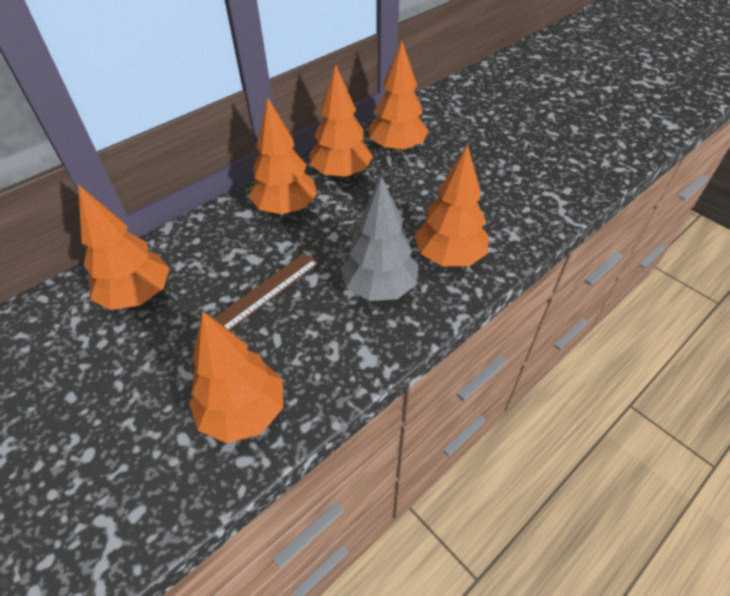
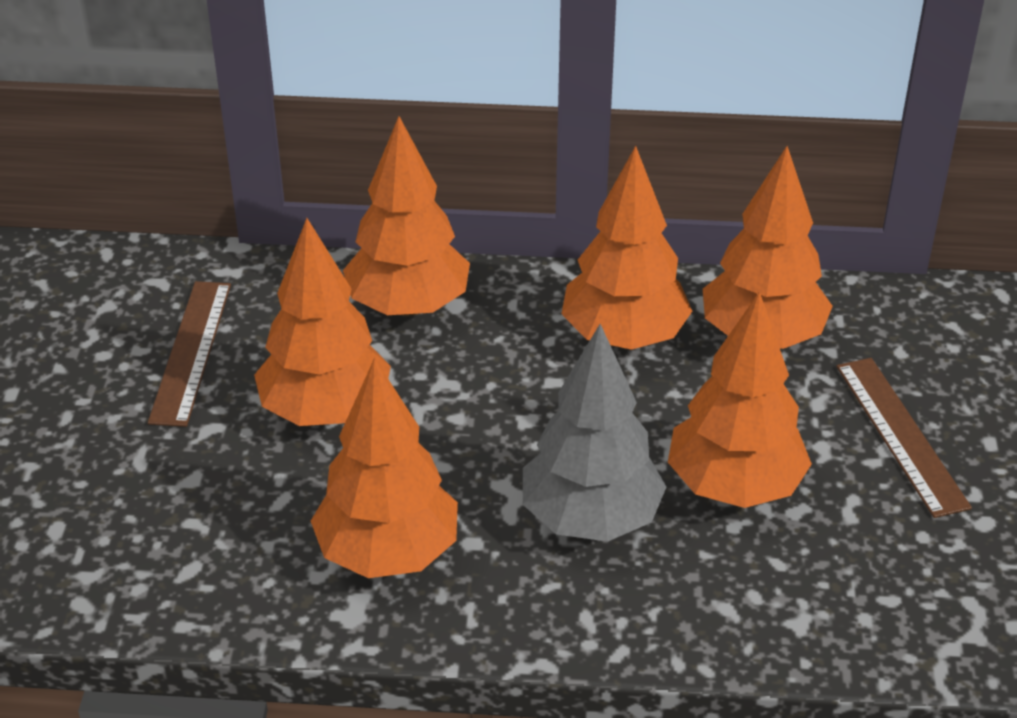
brown ruler: [213,252,319,330] = 1 -> [148,281,231,427] [836,358,972,518] = 2

